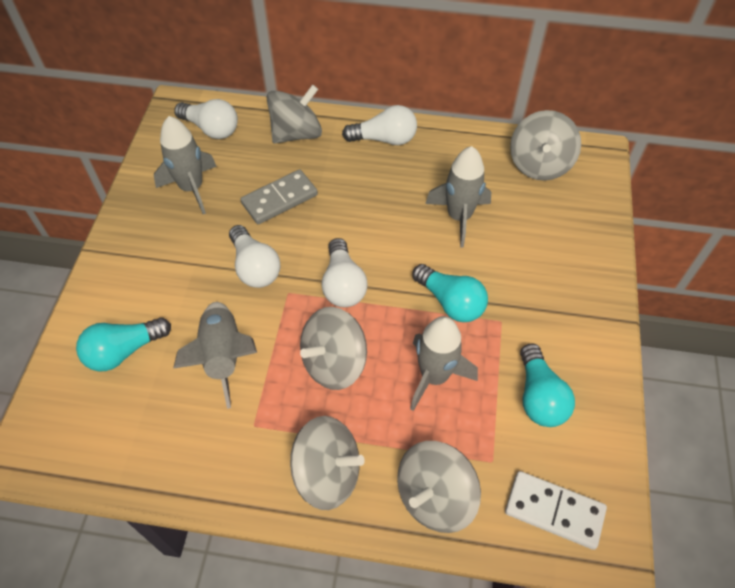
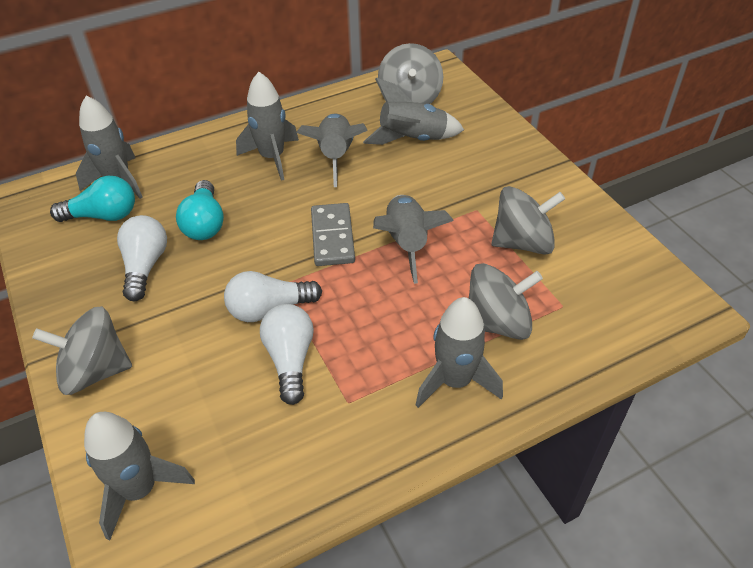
grey rocket: [154,116,217,214] [173,302,257,409] [410,316,478,411] [425,146,491,248] = 4 -> [76,95,143,199] [84,412,195,540] [236,72,299,181] [297,114,368,187] [363,78,464,145] [373,195,454,284] [416,297,503,408] = 7
grey spinning top: [266,84,322,143] [290,416,365,510] [300,307,367,390] [397,441,481,533] [510,110,581,181] = 5 -> [32,306,132,395] [378,43,443,104] [469,263,543,340] [491,186,565,254] = 4
turquoise light bulb: [76,317,171,371] [412,264,488,322] [520,344,575,427] = 3 -> [50,176,135,222] [176,180,224,240] = 2
white domino: [505,471,607,550] = 1 -> none = 0
white light bulb: [174,99,238,139] [229,225,281,288] [321,238,368,307] [342,105,417,145] = 4 -> [117,215,167,301] [224,271,322,322] [260,304,314,405] = 3

